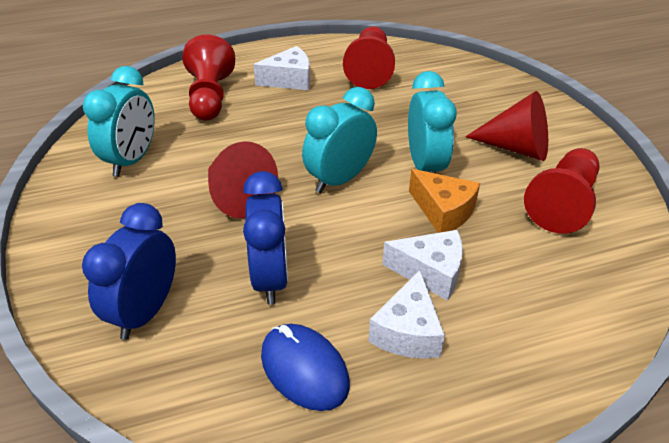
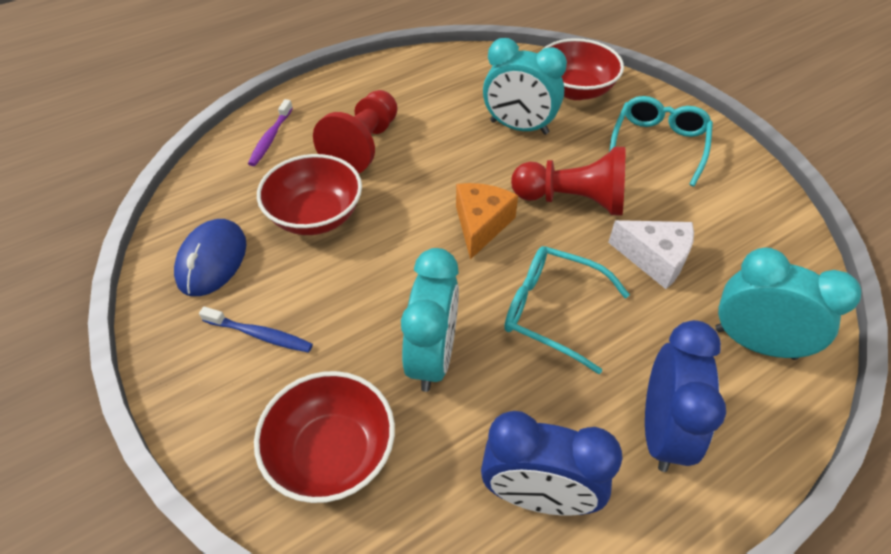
blue toothbrush: none = 0 -> [199,307,313,353] = 1
purple toothbrush: none = 0 -> [248,99,293,166] = 1
red bowl: none = 0 -> [254,371,395,503] [257,154,362,235] [542,38,624,100] = 3
red cone: [208,141,278,218] [465,91,548,161] = 2 -> none = 0
red pawn: [182,35,235,121] [343,26,395,89] [524,148,600,234] = 3 -> [313,90,397,173] [511,147,625,215] = 2
turquoise glasses: none = 0 -> [504,246,630,374] [609,96,713,186] = 2
white cheese: [253,46,310,90] [369,270,445,359] [382,230,463,301] = 3 -> [608,220,694,289] = 1

